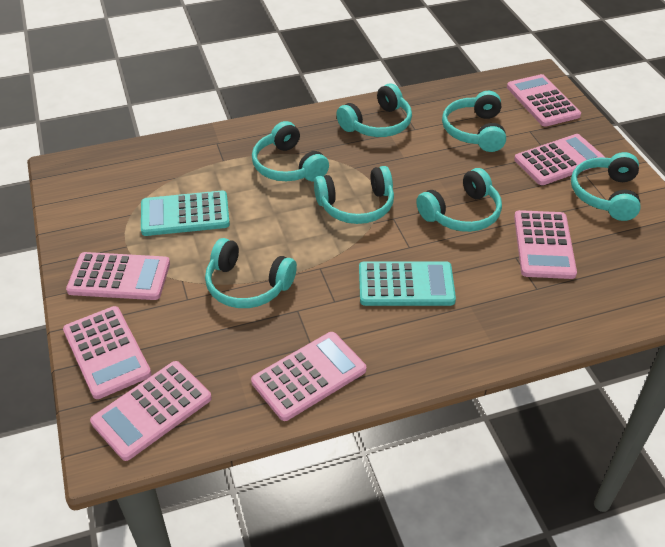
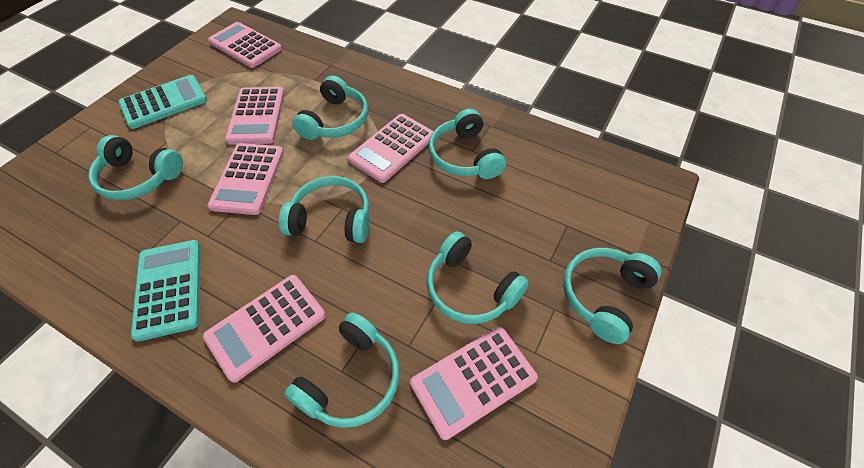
pink calculator: [63,306,151,399] [66,252,170,300] [90,361,212,461] [251,332,366,421] [507,74,581,127] [514,134,606,185] [514,210,577,279] = 7 -> [203,275,326,383] [207,143,284,215] [208,22,282,68] [225,87,285,145] [348,114,434,183] [410,327,538,440] = 6

